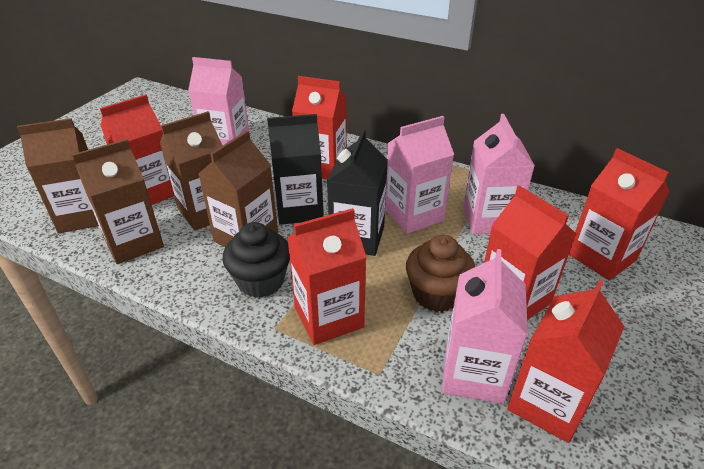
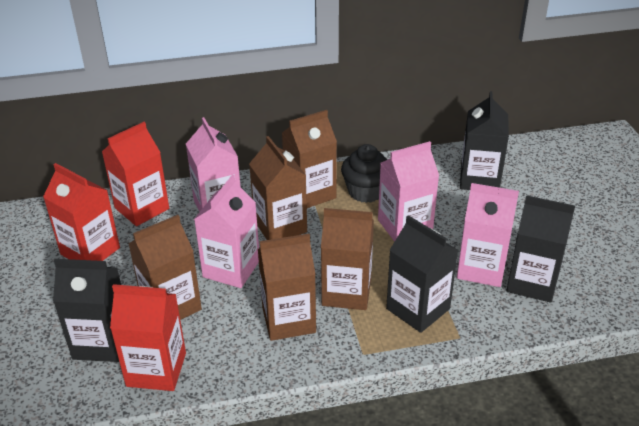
black carton: [267,114,324,225] [327,129,388,256] = 2 -> [53,259,121,362] [386,215,458,333] [460,91,509,190] [506,195,575,303] = 4
brown carton: [17,118,99,233] [72,139,164,264] [160,111,223,231] [199,131,278,247] = 4 -> [128,215,202,320] [249,136,307,240] [258,234,316,341] [282,110,337,208] [321,208,374,310] = 5
brown cupcake: [406,235,475,312] = 1 -> none = 0
red carton: [100,94,174,205] [287,208,366,345] [292,76,347,180] [484,185,576,320] [507,280,625,443] [569,148,670,280] = 6 -> [43,163,120,261] [102,122,169,226] [110,284,186,391] = 3

